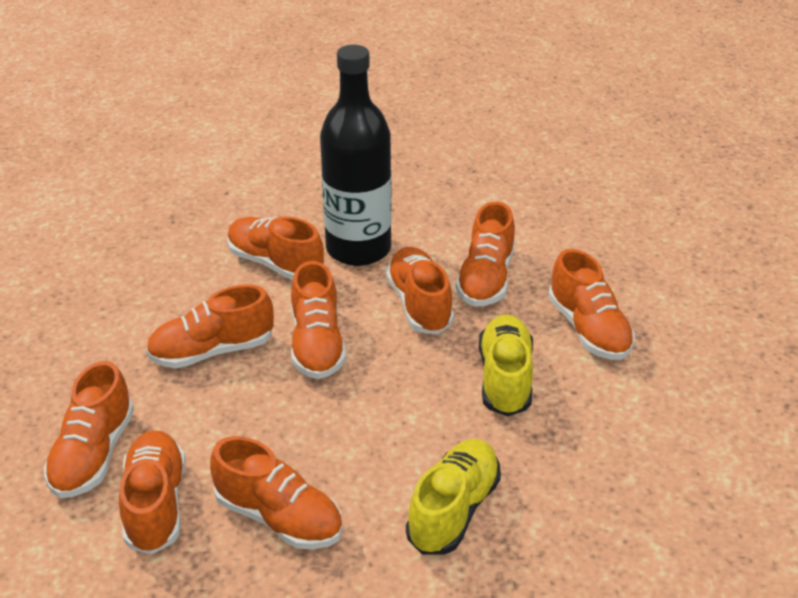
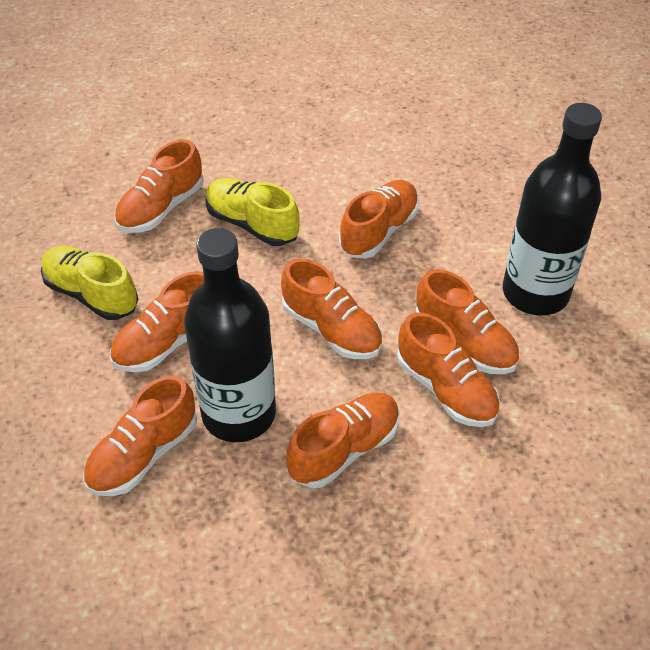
black bottle: [320,45,392,266] = 1 -> [184,228,276,442] [503,103,602,316] = 2
orange shoe: [44,361,134,498] [119,430,185,555] [146,284,274,368] [210,436,343,549] [227,217,324,280] [291,261,346,379] [386,247,454,334] [456,202,515,307] [548,249,635,360] = 9 -> [83,375,197,496] [110,271,204,372] [114,140,204,233] [281,258,382,359] [286,393,400,488] [339,180,419,259] [397,312,500,427] [415,269,519,374] = 8

